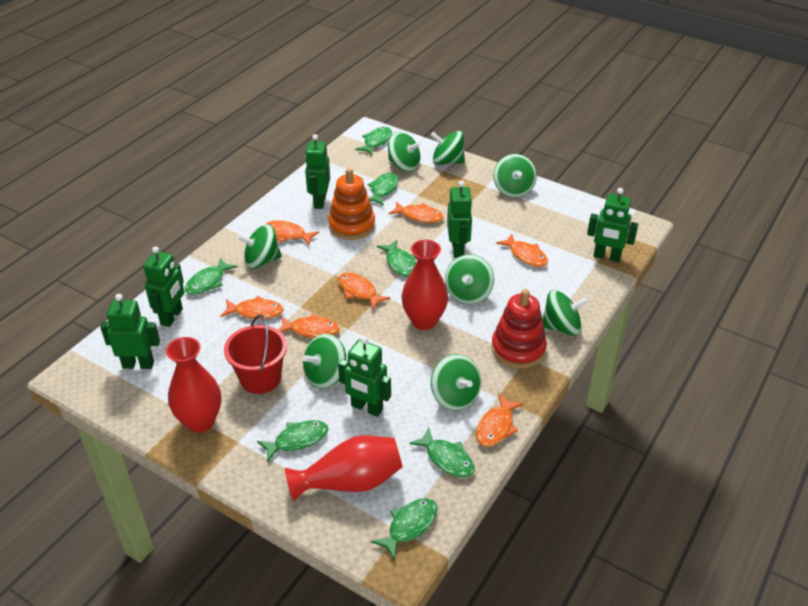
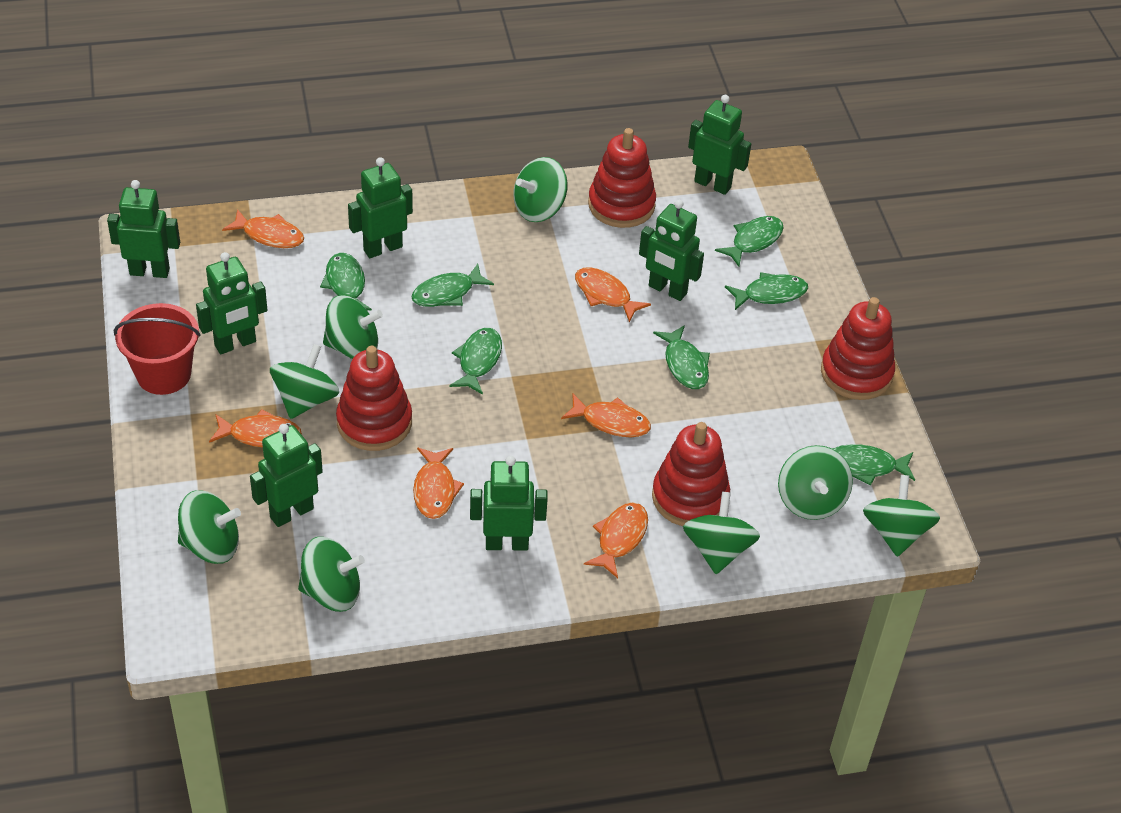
green robot: [100,294,160,369] [143,246,185,327] [305,134,330,209] [338,336,391,417] [447,181,473,258] [587,188,638,262] = 6 -> [107,180,180,278] [196,252,267,354] [250,424,323,527] [348,157,413,258] [470,456,548,550] [639,200,704,301] [688,95,751,195] = 7
orange fish: [221,296,284,319] [265,220,319,245] [279,313,340,338] [338,272,390,310] [388,201,444,223] [476,394,524,447] [496,234,548,267] = 7 -> [209,409,302,448] [222,209,304,248] [413,448,464,519] [561,394,651,437] [575,267,651,322] [584,503,648,578] = 6
orange stacking toy: [328,168,375,240] = 1 -> none = 0
red stacking toy: [491,289,547,368] = 1 -> [336,346,412,451] [588,128,656,228] [652,422,730,526] [821,297,895,400] = 4
red vase: [166,337,221,433] [285,435,403,501] [401,240,448,330] = 3 -> none = 0

